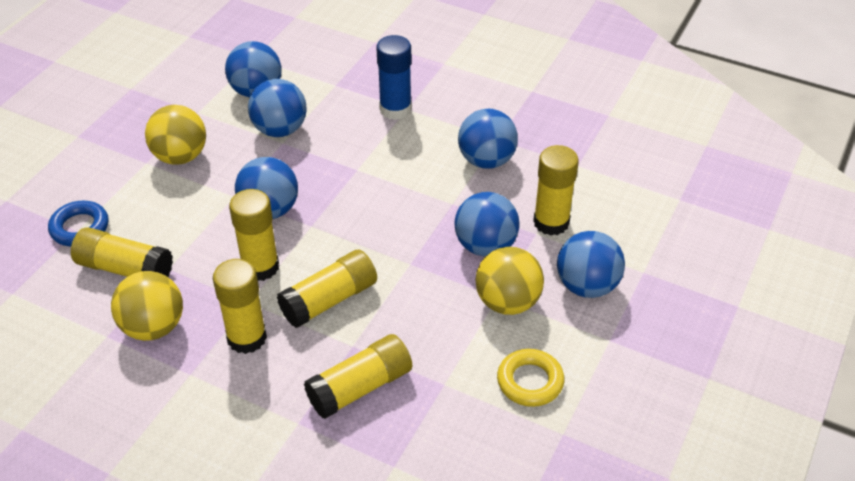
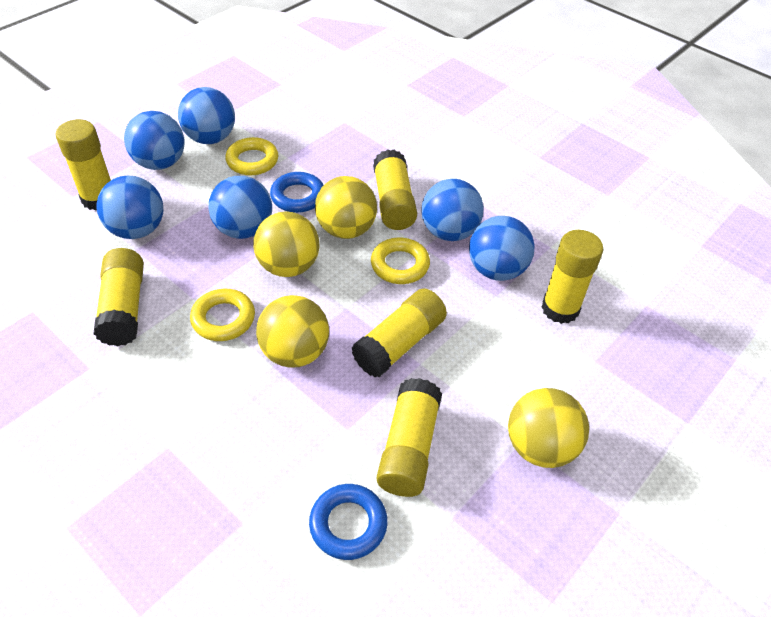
blue glue stick: [377,35,412,120] = 1 -> none = 0
blue ring: [48,201,109,246] = 1 -> [270,172,324,213] [309,484,388,560] = 2
yellow ball: [111,271,183,341] [145,105,206,165] [475,247,544,315] = 3 -> [254,211,319,277] [256,295,329,368] [315,176,377,239] [508,388,589,468] = 4
yellow ring: [497,349,564,407] = 1 -> [190,289,255,341] [225,137,278,175] [371,238,430,284] = 3

